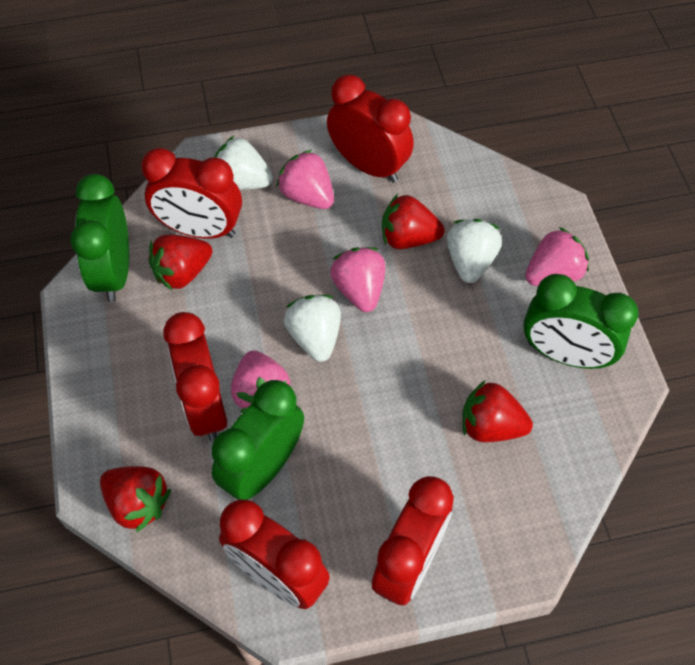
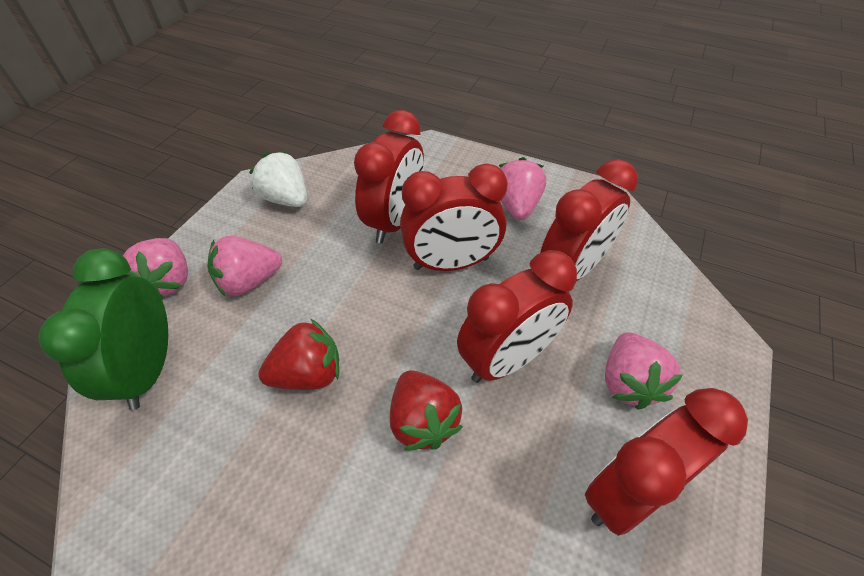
green clock: [70,174,129,302] [212,380,304,500] [523,274,638,369] = 3 -> [38,248,168,410] = 1
red strawberry: [100,466,171,533] [148,234,212,290] [382,194,445,249] [463,381,533,442] = 4 -> [258,318,339,390] [390,370,463,451] = 2
white strawberry: [214,136,273,190] [284,295,341,362] [447,219,502,283] = 3 -> [249,151,307,207] = 1

